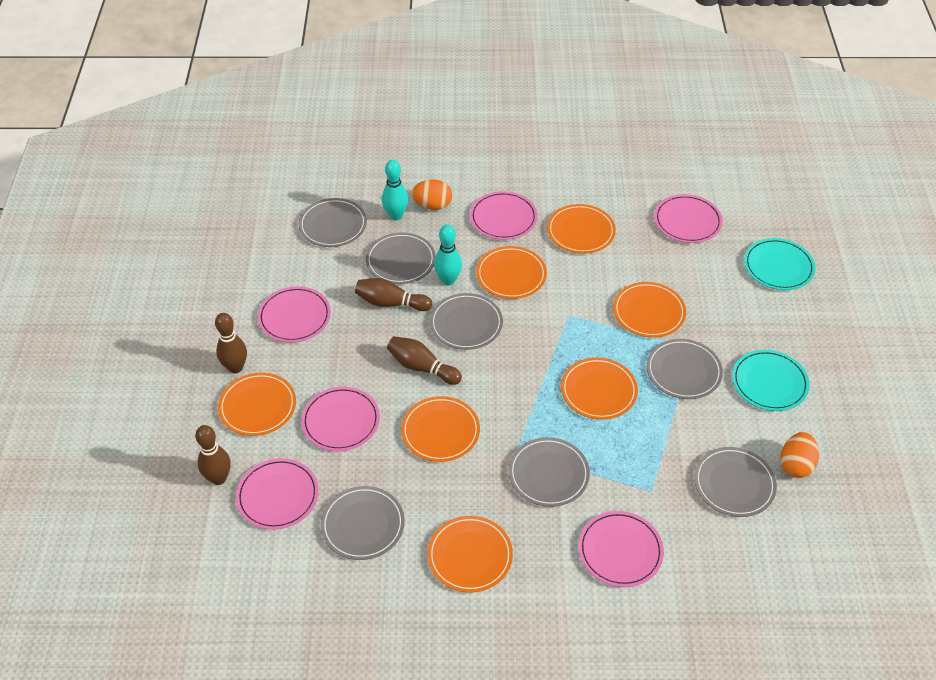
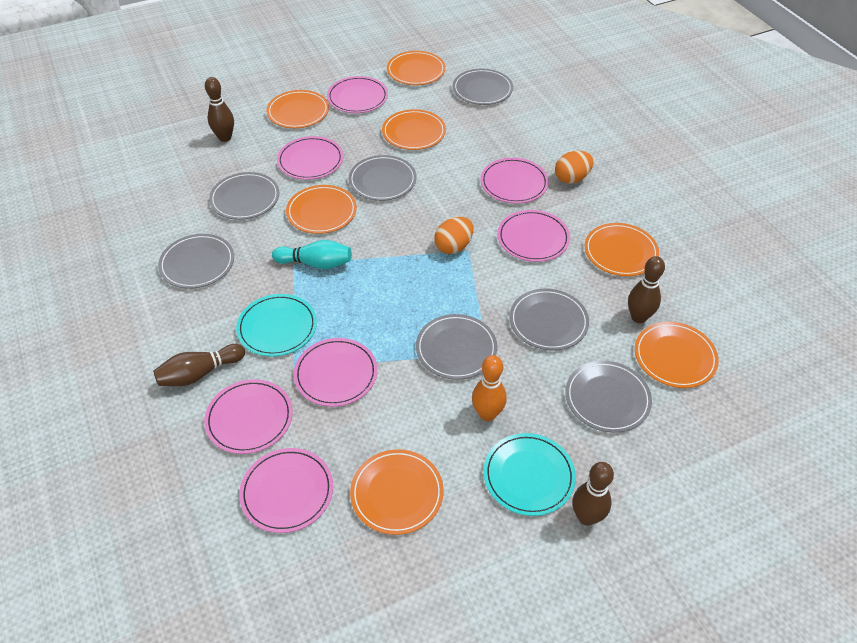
orange bowling pin: none = 0 -> [472,355,507,421] = 1
pink plate: [236,458,319,530] [258,286,331,343] [301,387,380,451] [470,191,538,240] [578,511,664,587] [654,194,723,243] = 6 -> [204,379,293,454] [239,448,333,533] [277,136,343,180] [294,338,378,407] [327,76,388,113] [480,158,549,204] [497,210,570,262] = 7
turquoise bowling pin: [382,160,408,220] [434,225,462,286] = 2 -> [272,240,352,269] = 1

